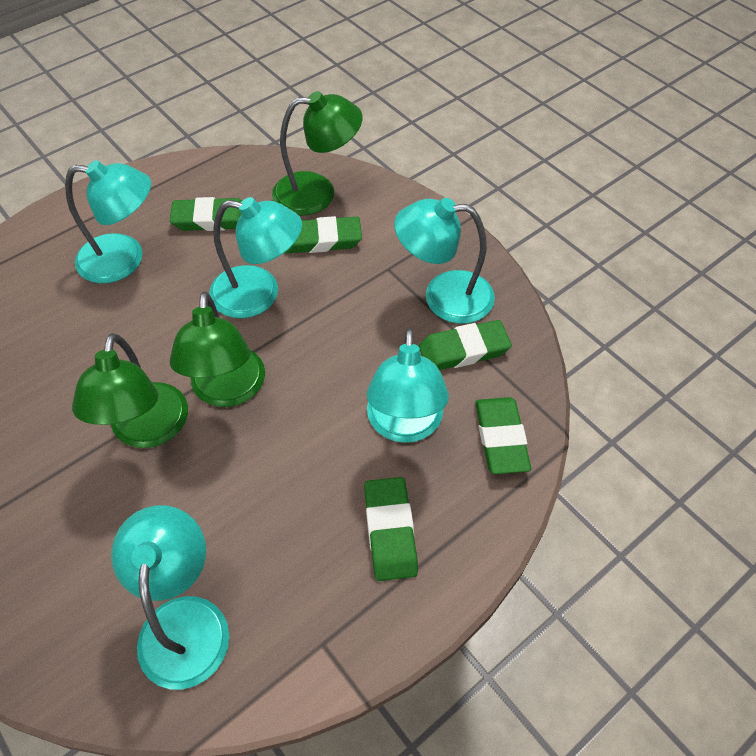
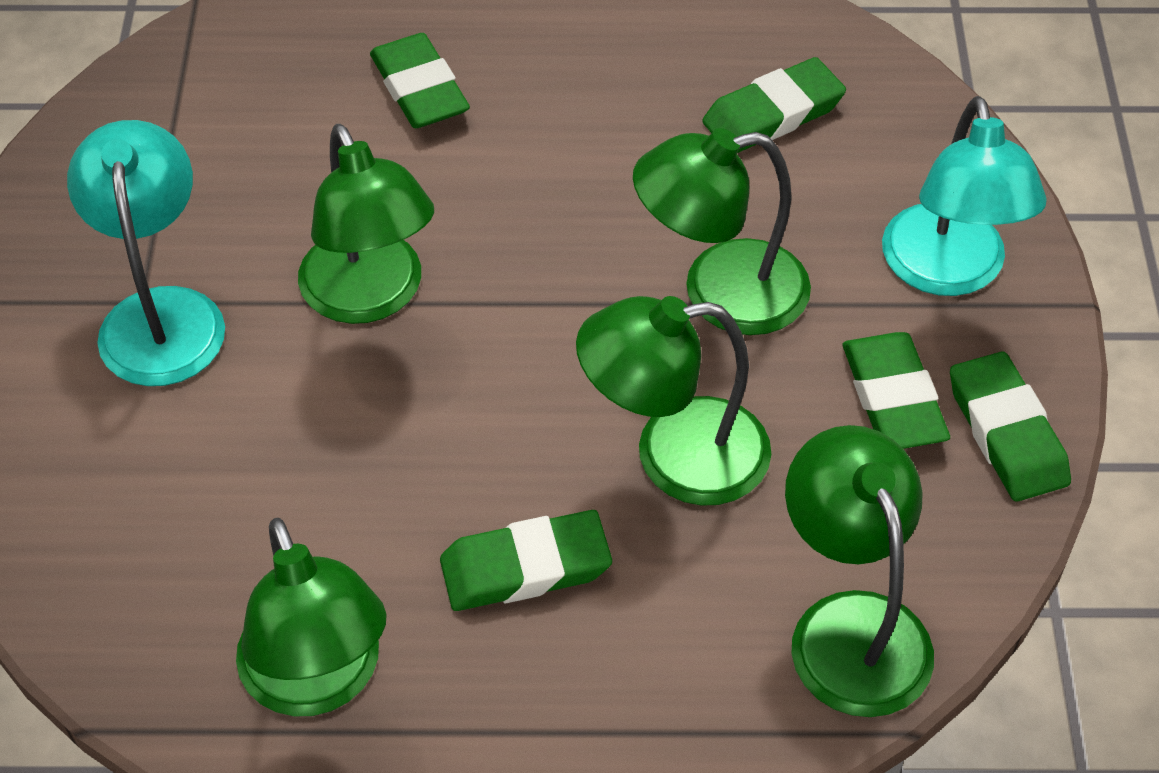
green lamp: [72,333,188,448] [170,291,265,407] [272,91,362,216] = 3 -> [236,518,387,717] [298,124,434,324] [576,296,771,506] [633,128,811,335] [785,425,934,717] = 5
turquoise lamp: [65,160,151,283] [111,505,229,690] [209,197,302,318] [367,328,449,443] [394,198,495,324] = 5 -> [67,120,225,386] [882,96,1047,296] = 2

